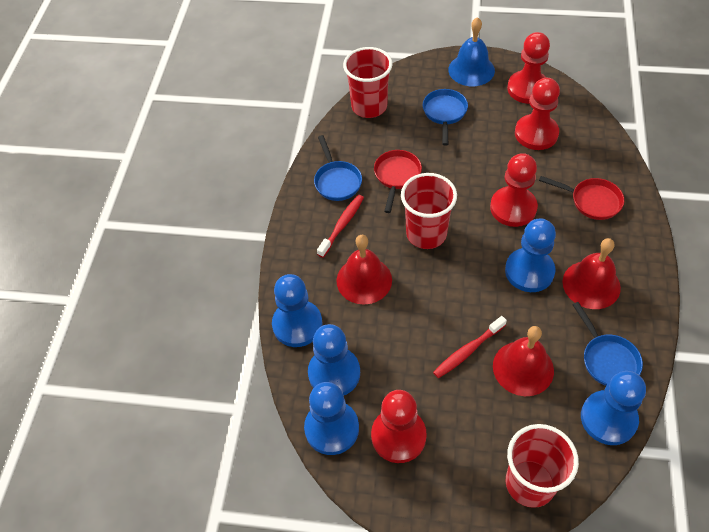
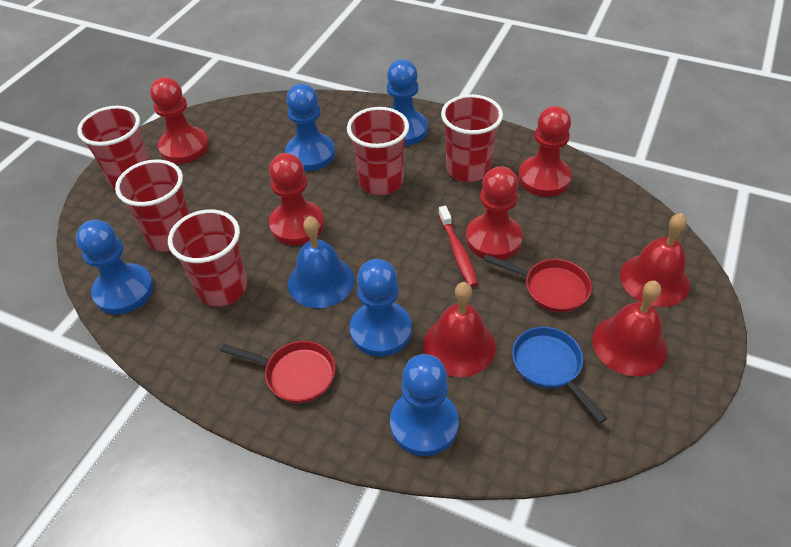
blue pan: [314,135,362,201] [423,89,468,146] [573,302,643,386] = 3 -> [512,327,608,423] = 1
red cup: [343,47,392,118] [401,173,457,249] [506,424,579,508] = 3 -> [77,106,149,190] [115,159,190,252] [168,210,247,307] [347,107,409,195] [441,94,503,182] = 5
red toothbrush: [317,195,364,258] [433,316,507,378] = 2 -> [438,206,478,287] = 1

